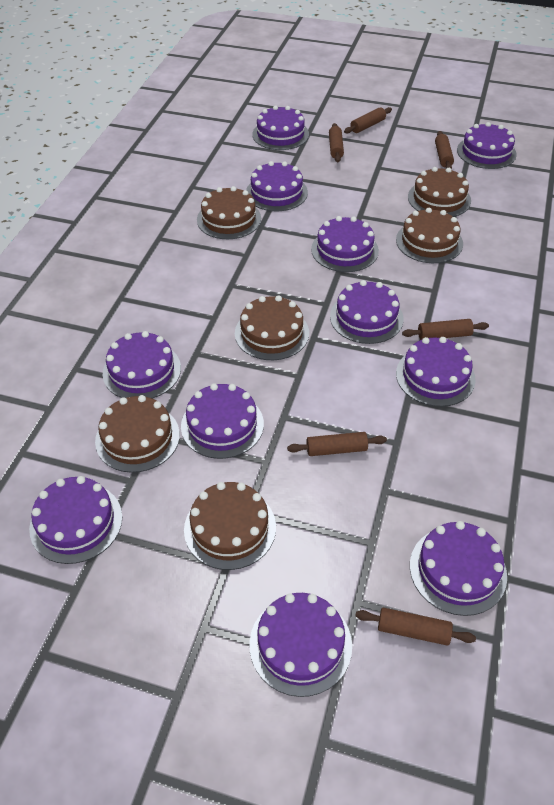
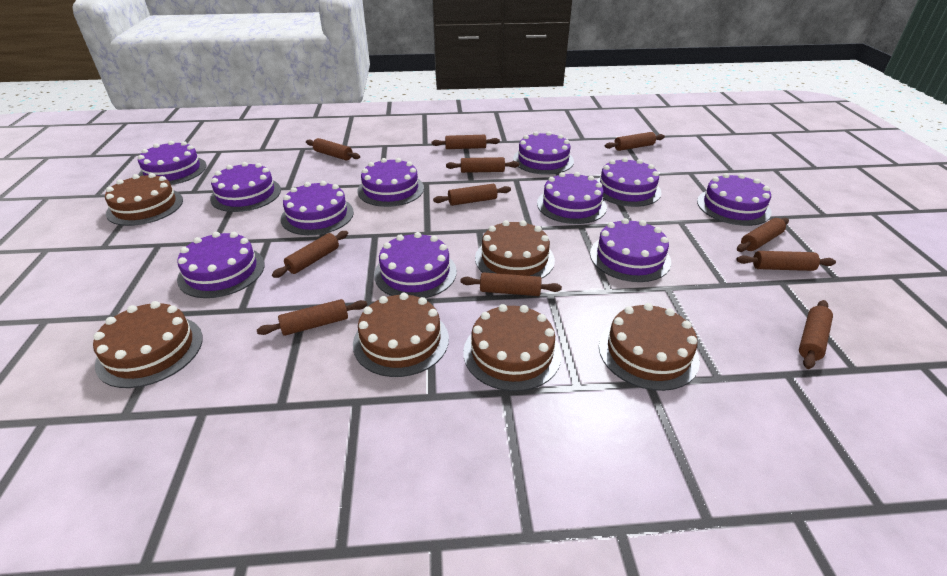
brown rolling pin: [287,432,387,456] [329,123,344,162] [344,107,392,134] [355,608,476,645] [402,319,489,340] [435,131,454,169] = 6 -> [257,299,367,336] [272,231,348,278] [306,138,360,160] [432,135,500,149] [433,184,511,206] [446,157,519,173] [460,272,562,296] [605,132,665,151] [736,251,836,271] [737,218,789,252] [799,300,833,369] = 11

